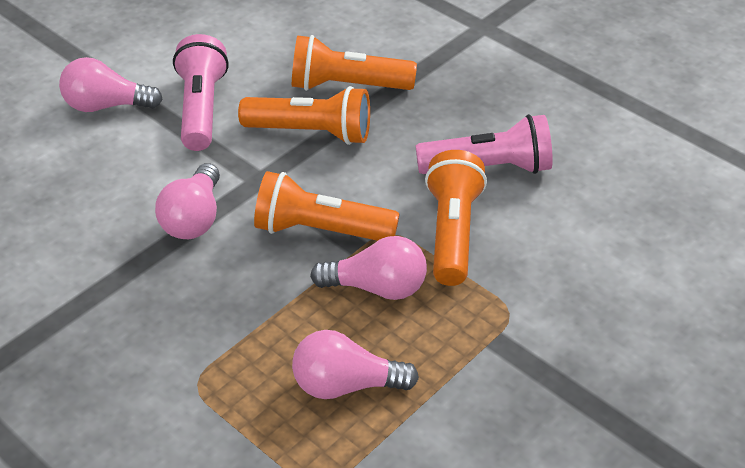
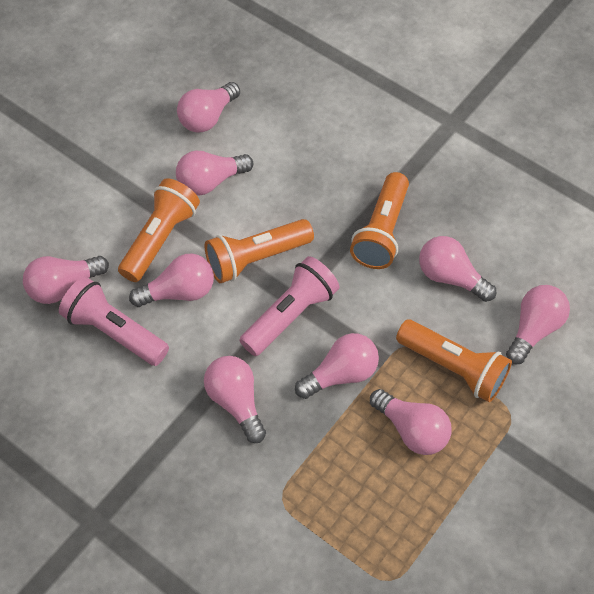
pink light bulb: [59,57,163,112] [155,163,220,239] [292,330,419,399] [310,236,427,300] = 4 -> [23,256,109,304] [129,254,214,307] [176,151,253,195] [177,82,240,133] [204,356,266,443] [295,333,379,399] [370,389,452,455] [419,236,496,302] [506,285,570,364] = 9

